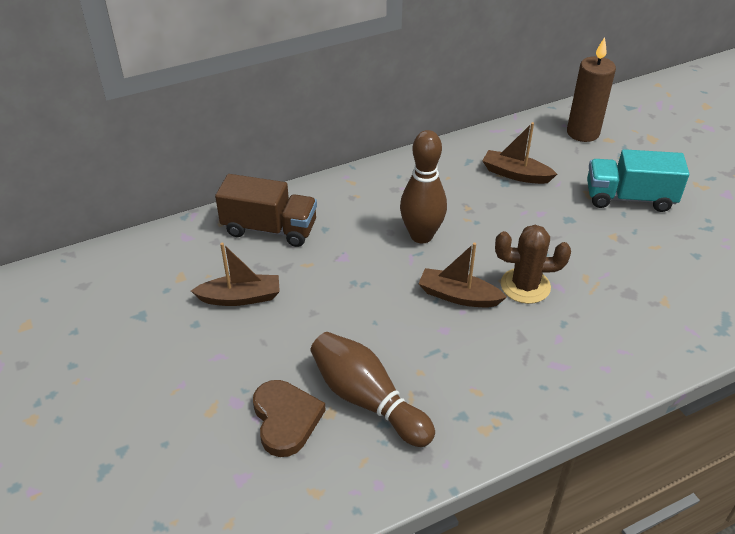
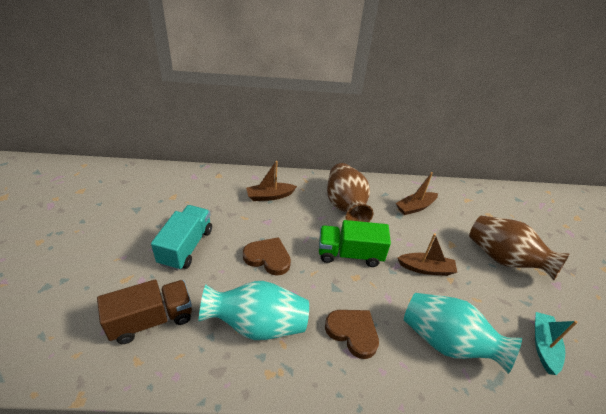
brown bowling pin: [310,332,435,447] [400,130,447,243] = 2 -> none = 0
brown cactus: [495,225,571,304] = 1 -> none = 0
brown candle: [567,37,616,142] = 1 -> none = 0
brown heart: [253,380,326,457] = 1 -> [243,237,291,276] [325,310,379,359] = 2
brown vase: none = 0 -> [327,163,374,222] [469,216,570,280] = 2
green truck: none = 0 -> [319,220,391,267] = 1
turquoise boat: none = 0 -> [535,312,578,375] = 1
turquoise vase: none = 0 -> [199,281,309,340] [404,293,522,374] = 2

